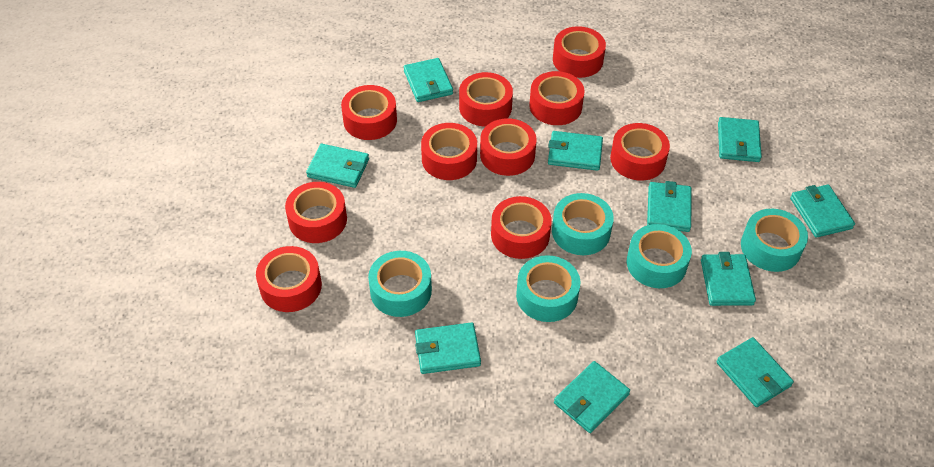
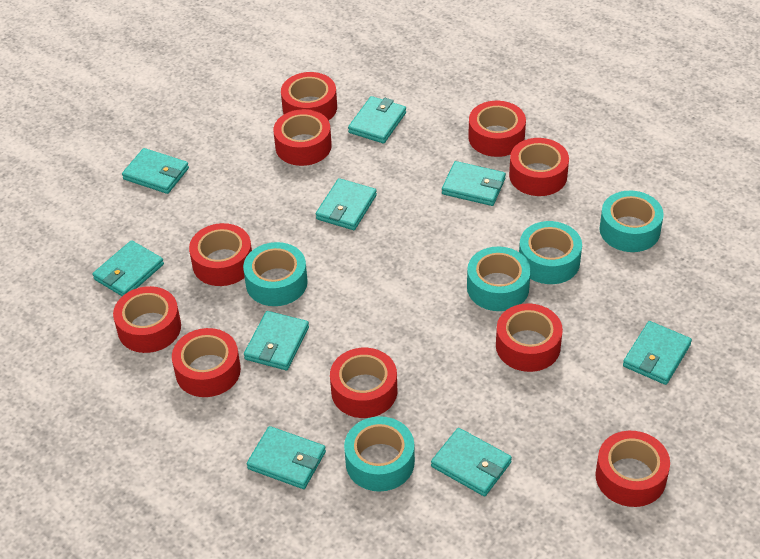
turquoise wallet: [306,144,369,188] [404,58,453,102] [415,322,481,374] [548,131,603,171] [554,361,630,433] [647,181,691,232] [701,252,756,306] [716,337,794,407] [718,117,762,162] [790,185,855,238] = 10 -> [93,240,164,296] [122,148,189,194] [244,311,309,370] [247,426,326,489] [316,178,377,230] [348,96,406,144] [431,428,512,496] [442,161,506,206] [623,321,692,385] = 9

